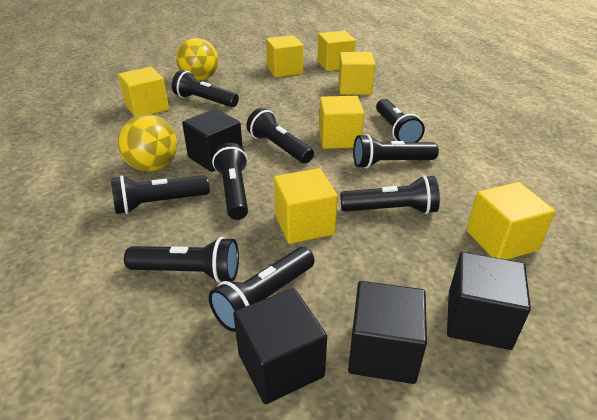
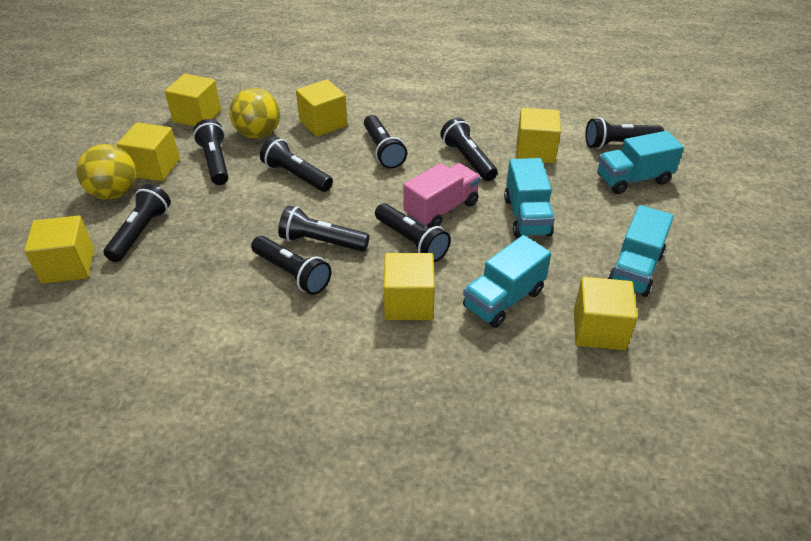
black cube: [182,109,243,172] [233,288,327,404] [348,281,427,384] [447,252,531,350] = 4 -> none = 0
pink truck: none = 0 -> [403,163,481,227] = 1
turquoise truck: none = 0 -> [463,235,551,328] [504,158,555,238] [597,131,684,194] [608,205,674,297] = 4

